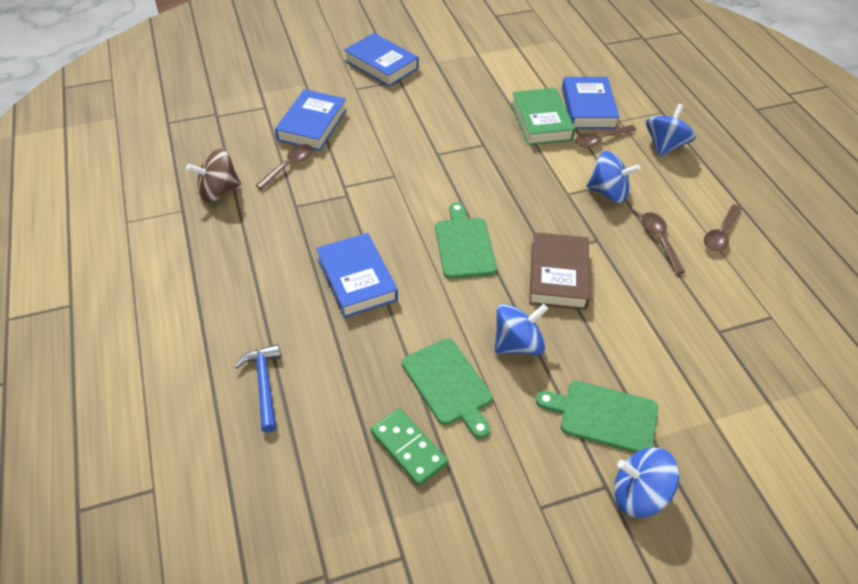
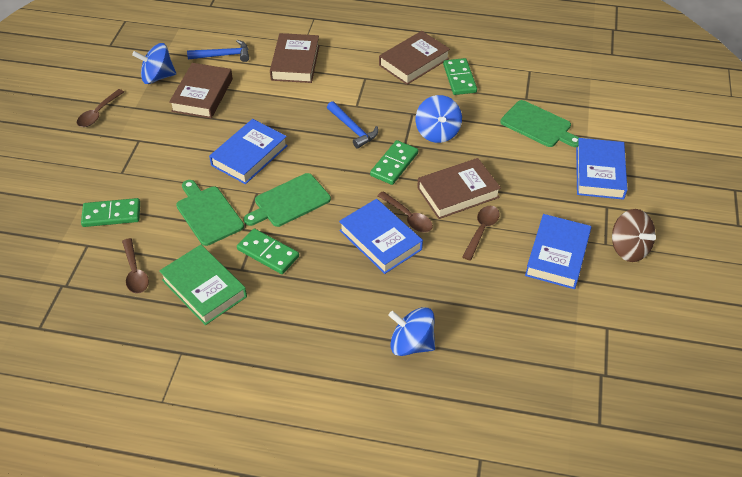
blue hammer: [234,344,281,432] = 1 -> [187,40,249,62] [327,101,378,149] = 2
blue spinning top: [495,304,548,355] [587,151,641,203] [614,447,679,518] [646,104,696,157] = 4 -> [132,43,176,84] [388,307,435,356] [416,95,462,143] = 3
brown book: [529,232,590,310] = 1 -> [169,63,233,118] [270,33,320,83] [379,31,450,85] [417,158,501,219] = 4
green domino: [370,408,448,486] = 1 -> [81,198,140,227] [237,228,299,274] [370,140,418,185] [443,58,477,95] = 4

